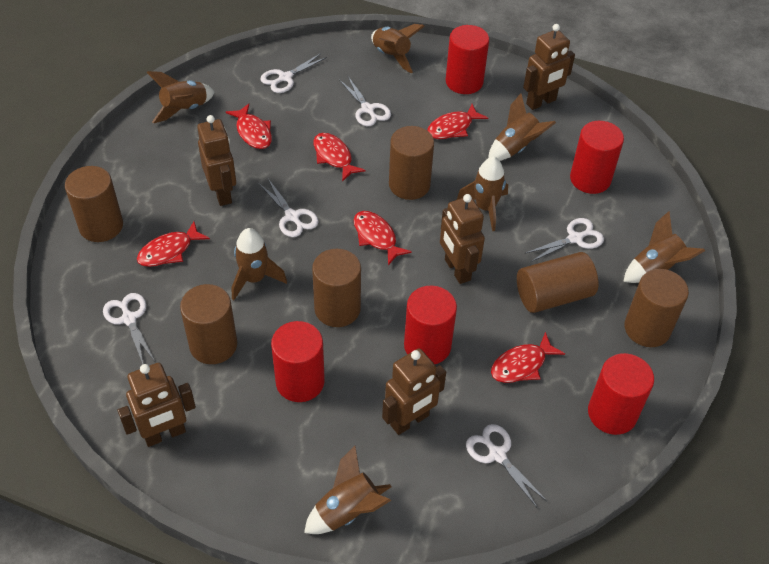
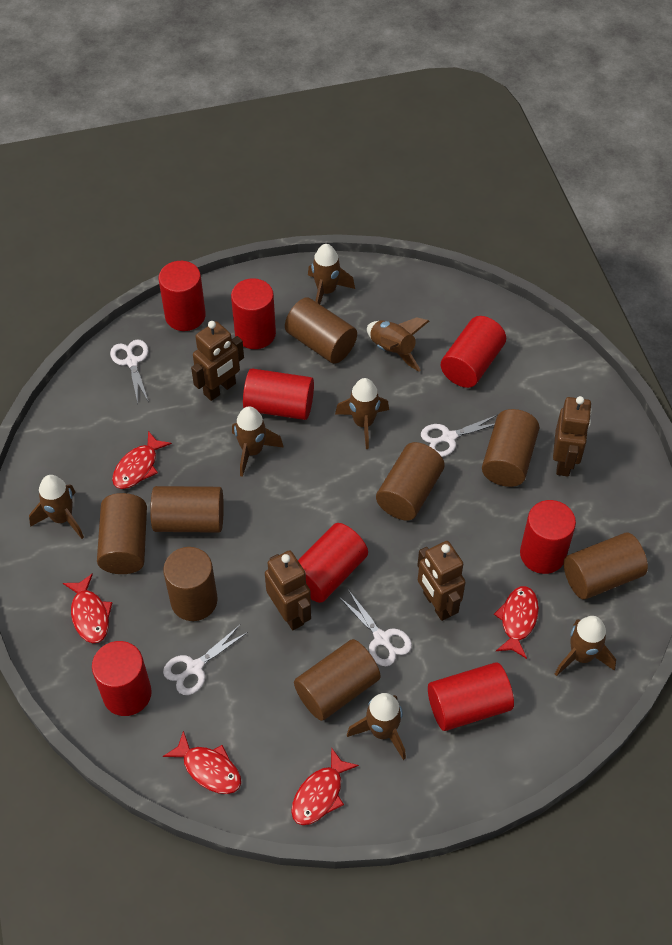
brown cylinder: [65,166,123,242] [180,284,237,364] [312,249,361,327] [389,126,434,200] [517,252,598,313] [624,269,689,347] = 6 -> [97,493,147,574] [150,486,224,533] [163,547,218,621] [285,297,357,364] [294,639,381,721] [376,442,445,520] [482,409,539,487] [564,532,648,600] = 8
brown robot: [118,363,196,447] [197,115,236,206] [382,348,446,435] [440,194,485,284] [523,24,575,110] = 5 -> [191,321,244,401] [265,550,311,630] [417,541,466,621] [553,396,592,476] = 4
red cylinder: [271,321,325,402] [404,285,457,364] [446,25,489,94] [570,121,624,194] [588,353,654,435] = 5 -> [92,641,152,716] [159,261,206,331] [231,278,276,349] [243,368,314,420] [298,523,368,603] [428,662,514,731] [441,316,506,388] [520,500,576,574] = 8
red fish: [137,221,210,267] [226,104,272,149] [313,133,365,182] [354,211,412,265] [427,104,488,139] [491,332,565,383] = 6 -> [63,573,112,643] [112,431,172,489] [163,731,241,794] [291,747,359,825] [494,586,539,659] = 5
white scissors: [103,293,155,364] [259,179,319,237] [260,53,327,93] [340,77,391,126] [466,424,548,509] [526,218,604,262] = 6 -> [110,340,149,403] [163,625,248,695] [339,591,412,666] [421,415,497,457] = 4

